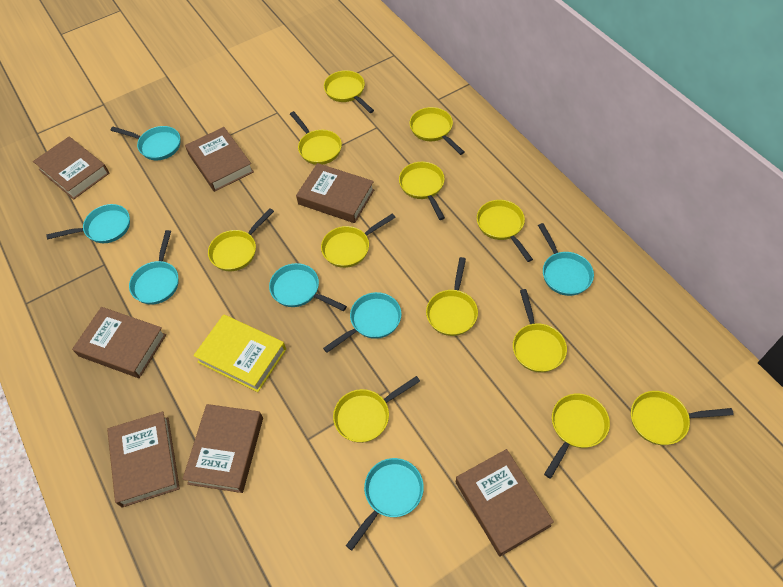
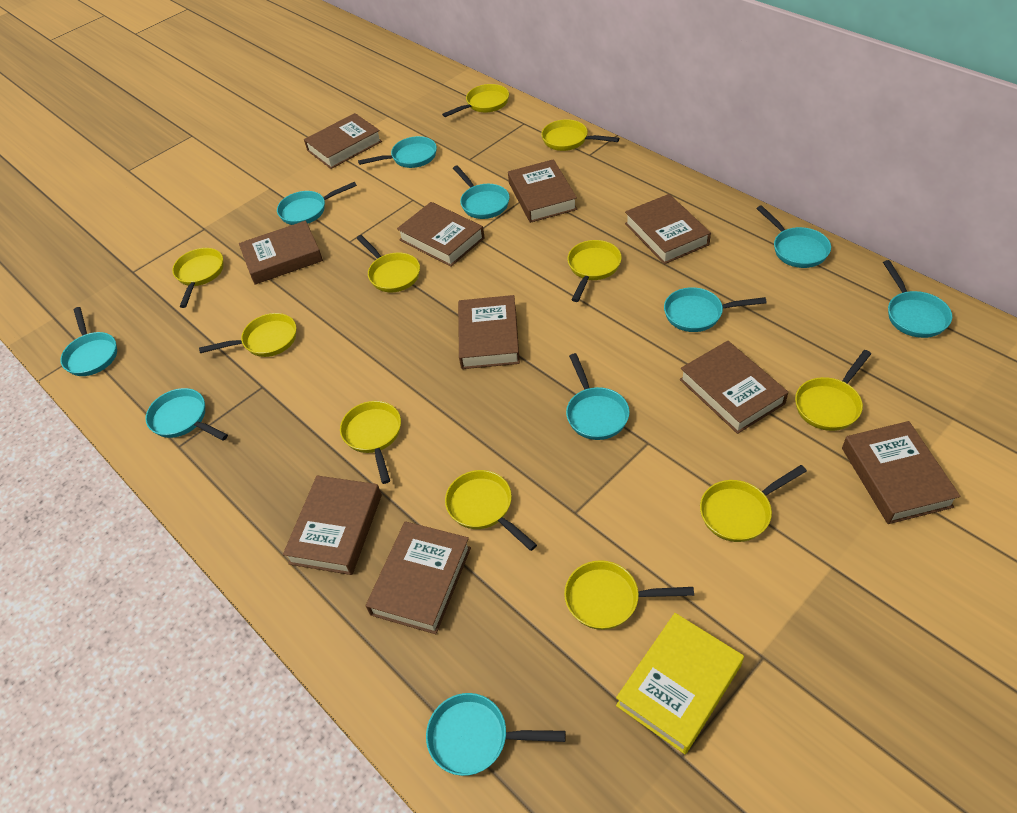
brown book: [33,137,109,200] [72,307,166,378] [107,412,180,507] [182,404,263,493] [185,127,254,192] [296,163,374,223] [456,449,554,557] = 7 -> [239,221,323,285] [283,476,382,575] [304,113,382,169] [366,521,471,634] [397,202,484,267] [458,295,520,369] [508,159,577,223] [625,194,711,264] [680,341,789,434] [842,421,961,524] = 10
turquoise pan: [46,204,130,243] [111,126,180,160] [129,230,178,304] [269,263,347,311] [323,292,402,353] [346,458,424,551] [538,223,594,296] = 7 -> [60,307,117,376] [145,388,228,441] [277,182,357,225] [358,136,437,168] [426,693,566,776] [453,165,509,219] [566,353,630,440] [664,287,767,332] [756,205,831,268] [883,260,952,338] = 10
yellow pan: [208,208,274,271] [290,111,342,165] [321,213,396,268] [324,70,374,113] [333,376,420,443] [399,162,445,220] [410,107,464,155] [426,257,478,336] [477,200,533,262] [513,289,567,373] [544,394,610,479] [631,391,734,445] = 12 -> [172,248,224,308] [199,313,296,357] [340,401,401,484] [356,235,420,292] [442,84,509,117] [445,470,537,551] [541,119,619,151] [564,560,694,630] [567,240,622,302] [700,465,807,542] [795,350,871,431] = 11

